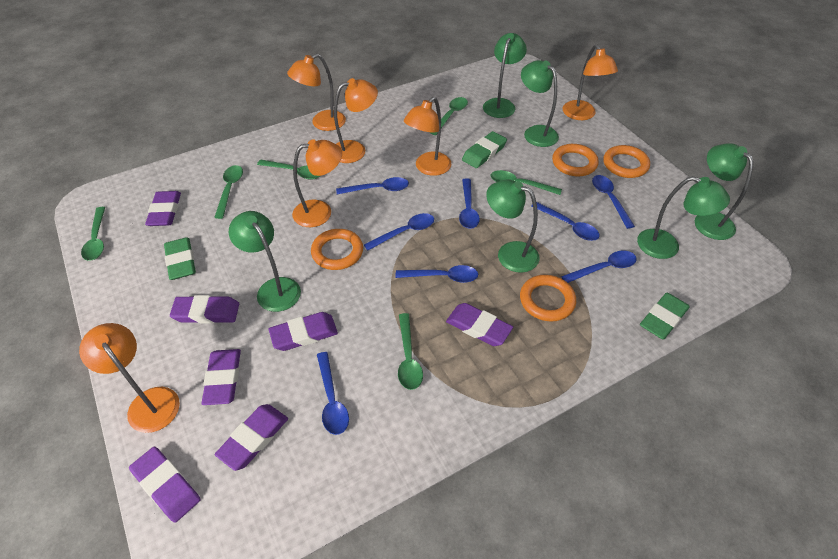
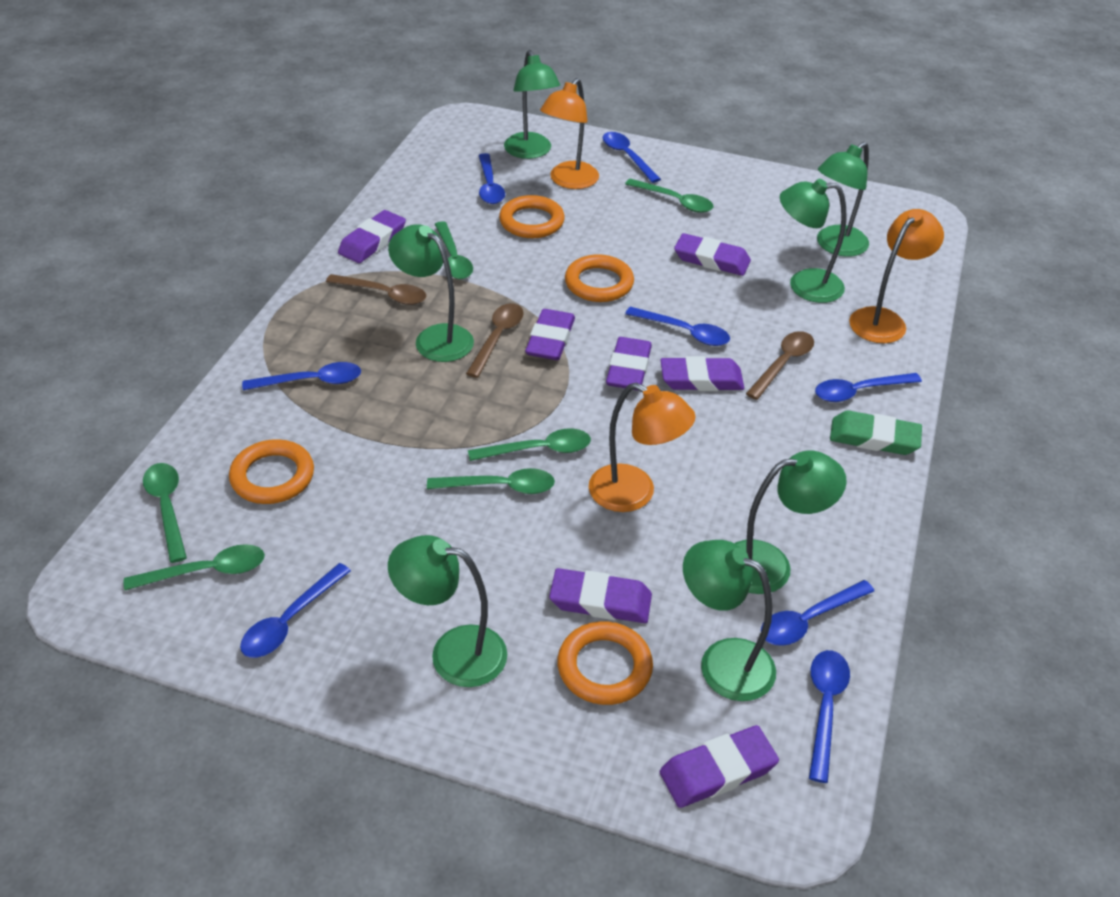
brown spoon: none = 0 -> [326,274,426,305] [466,303,523,378] [746,331,814,400] = 3
green eraser: [164,237,196,280] [462,131,507,168] [640,293,690,340] = 3 -> [830,411,922,455] = 1
green lamp: [229,211,301,312] [483,33,527,118] [486,180,539,273] [521,60,559,147] [637,176,730,259] [695,143,754,240] = 6 -> [388,224,474,362] [388,535,507,687] [504,50,560,159] [683,540,776,701] [735,450,847,594] [780,179,847,303] [817,142,869,257] = 7
orange lamp: [79,323,180,433] [287,54,346,131] [292,139,342,227] [334,78,378,163] [404,97,451,176] [563,45,618,120] = 6 -> [540,78,599,189] [589,383,696,512] [849,209,944,343] = 3

